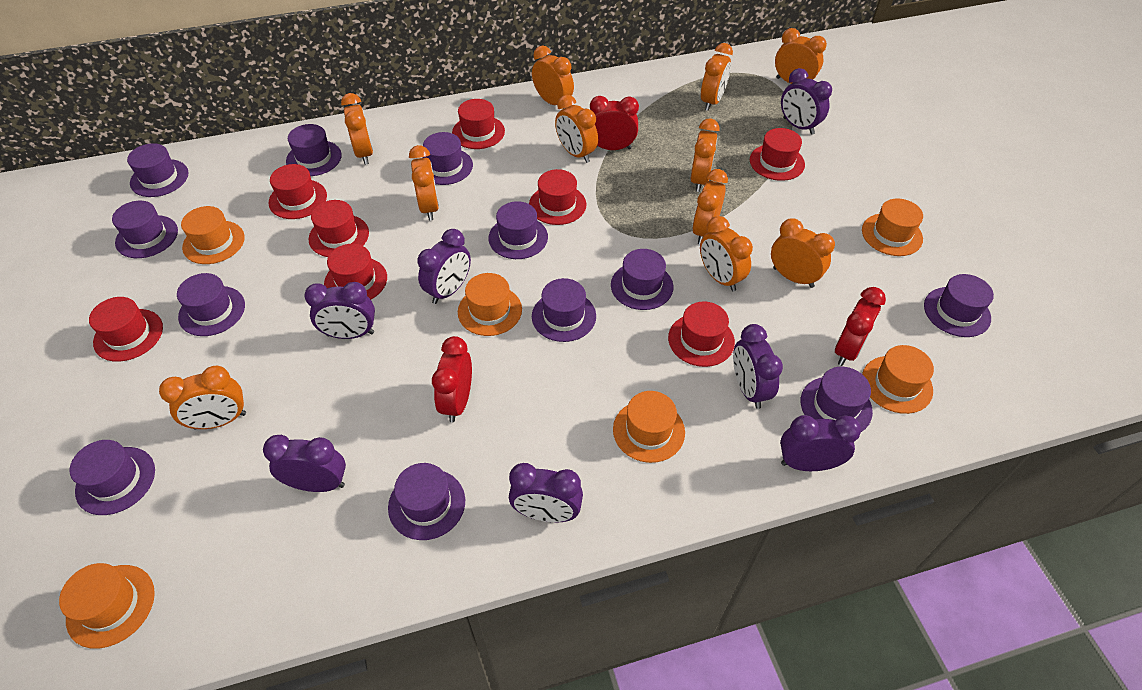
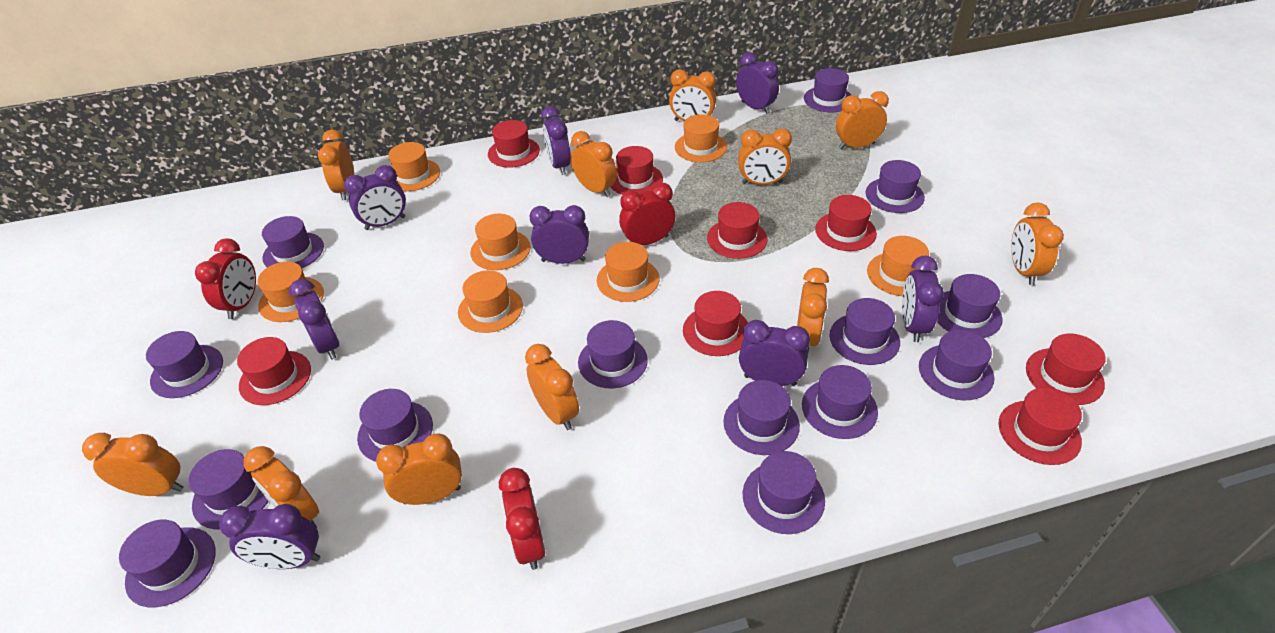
orange hat: [59,563,155,649] [181,206,245,264] [458,273,522,336] [613,391,685,463] [862,198,923,256] [862,345,934,414] = 6 -> [257,262,324,322] [388,142,440,191] [458,270,523,333] [470,214,531,270] [597,242,660,302] [675,114,727,162] [867,236,931,296] = 7
purple clock: [263,435,346,492] [305,282,375,339] [418,229,471,304] [509,463,583,522] [733,324,783,409] [780,415,861,471] [781,68,832,135] = 7 -> [219,504,320,569] [289,279,339,360] [344,165,406,230] [529,205,589,264] [541,106,571,175] [736,52,779,114] [739,320,810,386] [902,256,944,342] = 8
purple hat: [70,440,155,515] [112,201,178,258] [127,143,188,197] [177,273,245,336] [286,124,342,176] [388,463,465,540] [422,132,473,185] [489,201,548,259] [532,278,596,342] [611,249,673,310] [801,367,873,432] [924,274,994,337] = 12 -> [119,520,216,607] [146,331,223,398] [188,449,269,530] [262,216,324,268] [357,389,433,462] [578,320,648,388] [723,380,800,455] [743,451,825,534] [802,365,878,439] [804,68,851,112] [829,298,900,365] [866,160,925,213] [919,330,994,400] [937,274,1003,338] = 14

